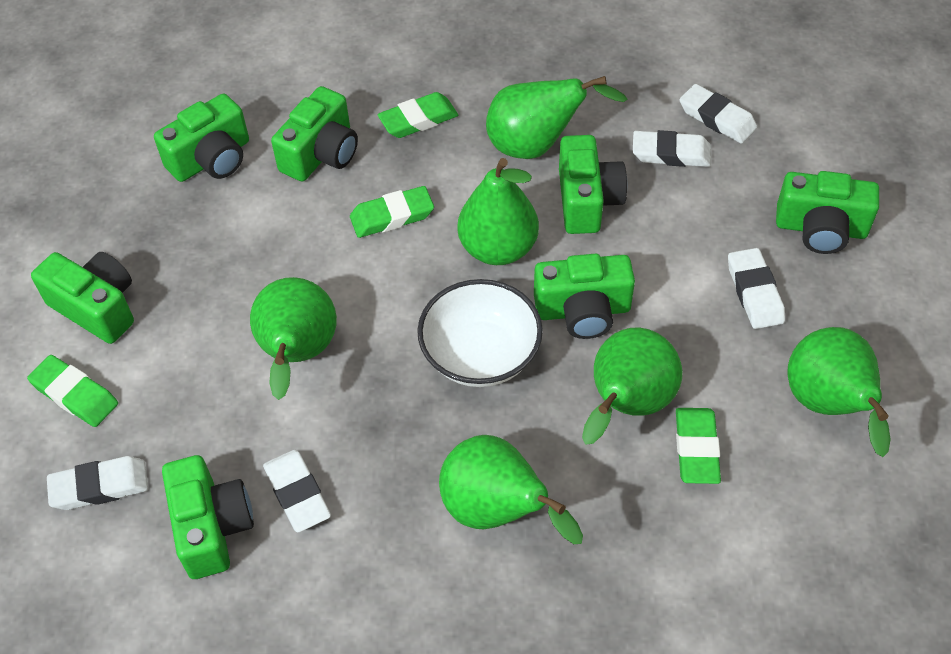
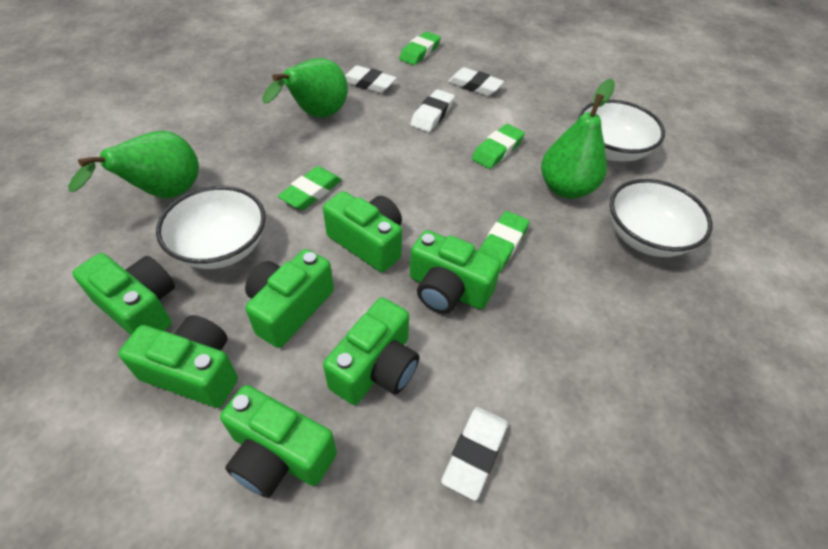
green pear: [250,277,337,400] [439,435,583,544] [457,158,539,265] [486,76,627,159] [582,328,682,445] [787,327,891,457] = 6 -> [68,131,199,198] [262,58,348,118] [541,79,615,199] = 3
white bowl: [417,279,543,387] = 1 -> [156,186,266,269] [578,100,665,161] [610,179,713,257] = 3
white eraser: [47,456,148,510] [263,450,331,532] [633,130,711,167] [679,84,757,144] [728,248,785,329] = 5 -> [345,65,396,93] [410,89,455,132] [441,407,508,501] [448,68,504,96] = 4

